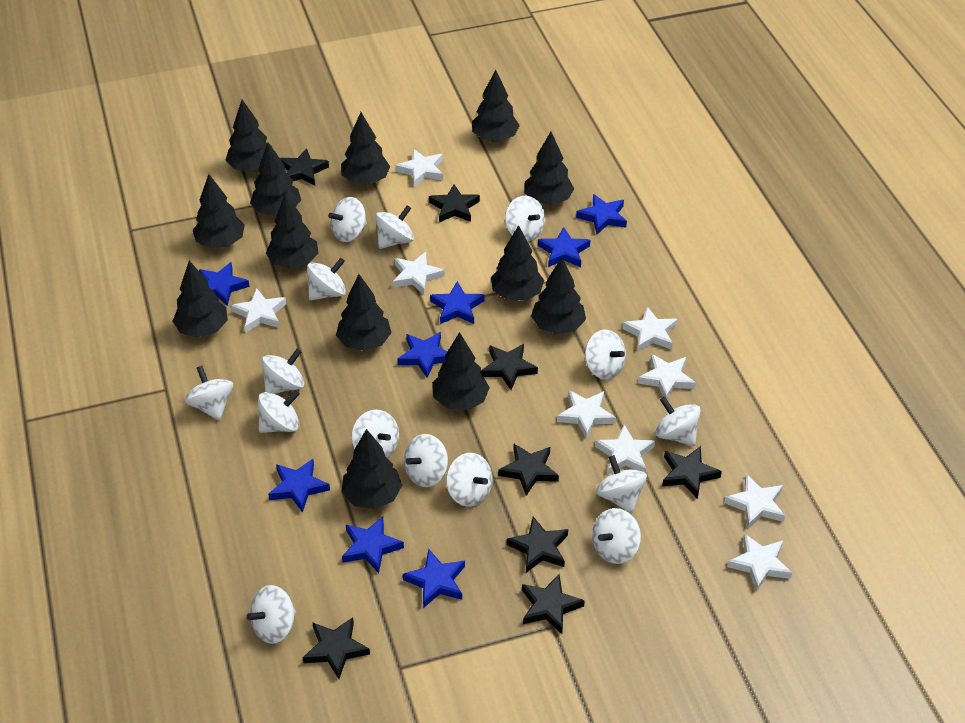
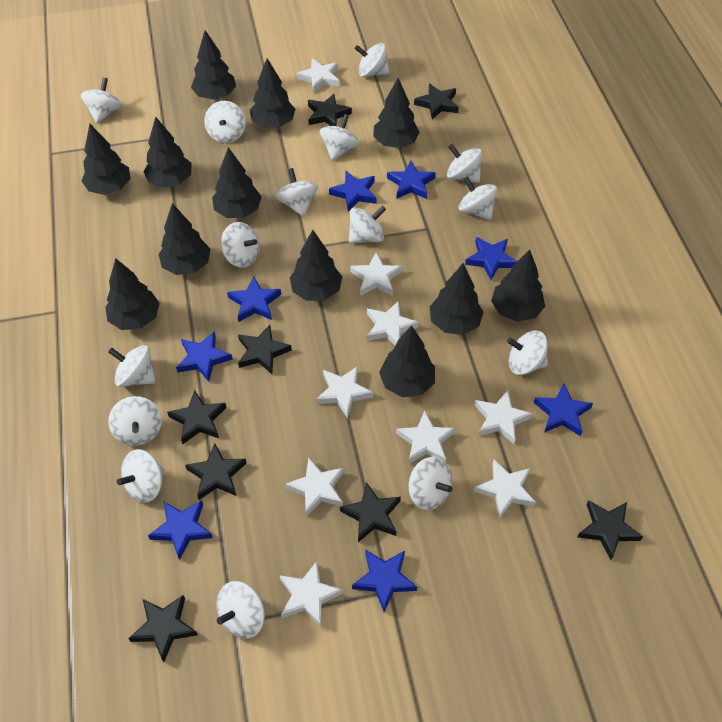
black tree: [173,261,228,338] [193,174,245,248] [226,100,272,172] [250,142,301,216] [266,194,318,269] [336,274,392,351] [341,112,390,184] [341,429,402,509] [433,332,490,410] [472,70,520,142] [491,225,544,301] [524,132,574,205] [531,258,586,334] = 13 -> [82,124,131,195] [105,258,160,330] [143,116,191,188] [158,203,210,275] [191,30,236,100] [212,147,261,218] [250,58,295,127] [290,230,342,301] [373,78,420,148] [379,325,435,397] [430,263,484,335] [491,249,545,322] = 12

